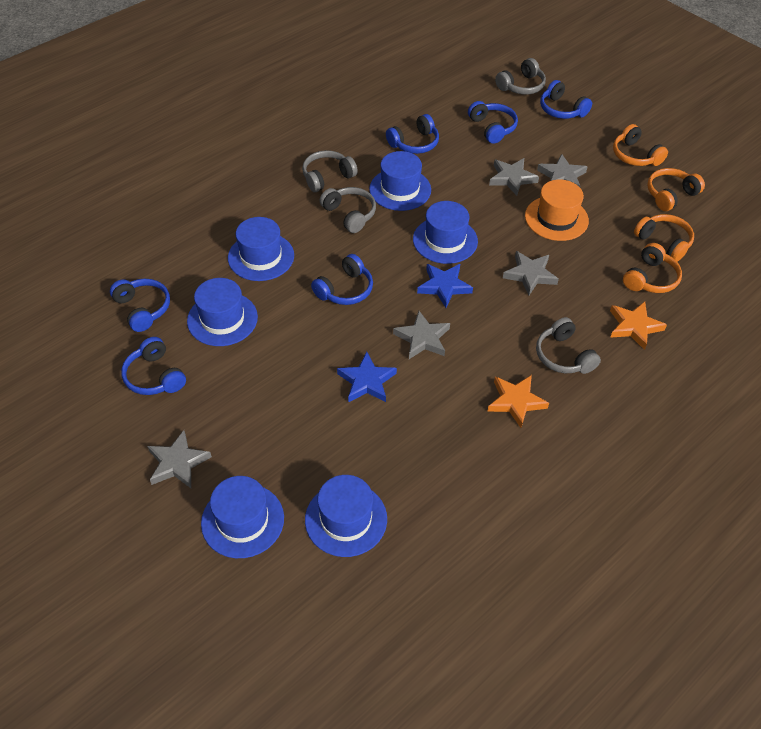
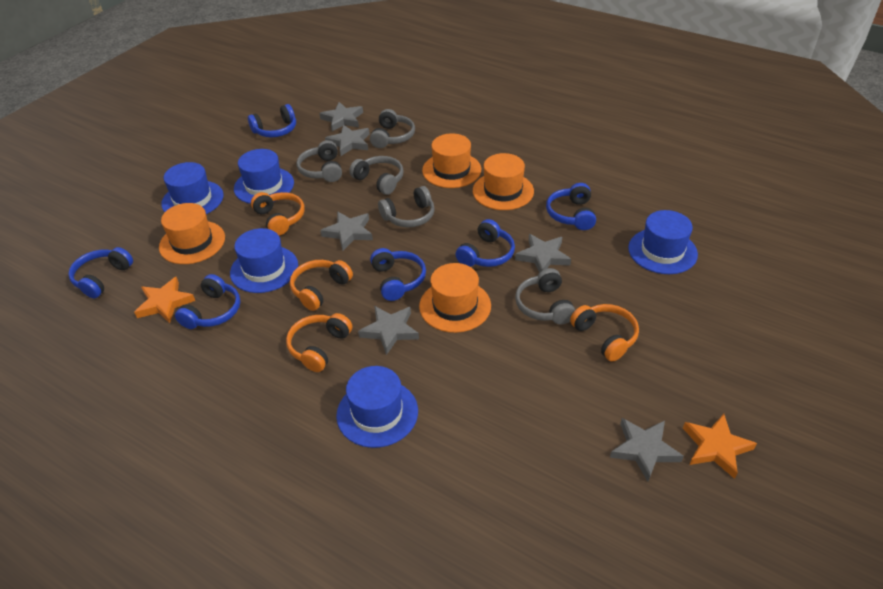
blue hat: [187,278,258,346] [201,476,284,558] [228,217,294,281] [305,475,387,557] [369,151,431,211] [413,201,478,264] = 6 -> [161,162,224,214] [230,228,298,293] [234,149,294,204] [336,366,418,448] [628,210,698,274] = 5
blue star: [337,352,397,403] [417,264,473,308] = 2 -> none = 0
grey headphones: [302,150,358,192] [320,187,376,233] [495,58,546,95] [536,317,601,374] = 4 -> [296,140,342,182] [349,156,404,195] [370,109,415,148] [378,186,435,227] [515,268,575,325] = 5
grey star: [147,430,212,488] [393,311,450,359] [489,158,539,196] [503,251,559,295] [537,154,588,187] = 5 -> [319,102,363,131] [320,211,373,251] [325,125,370,156] [358,306,419,355] [515,234,571,273] [610,418,684,481] = 6
orange hat: [525,180,589,241] = 1 -> [159,203,225,264] [419,263,491,333] [422,133,481,188] [473,153,534,210] = 4

